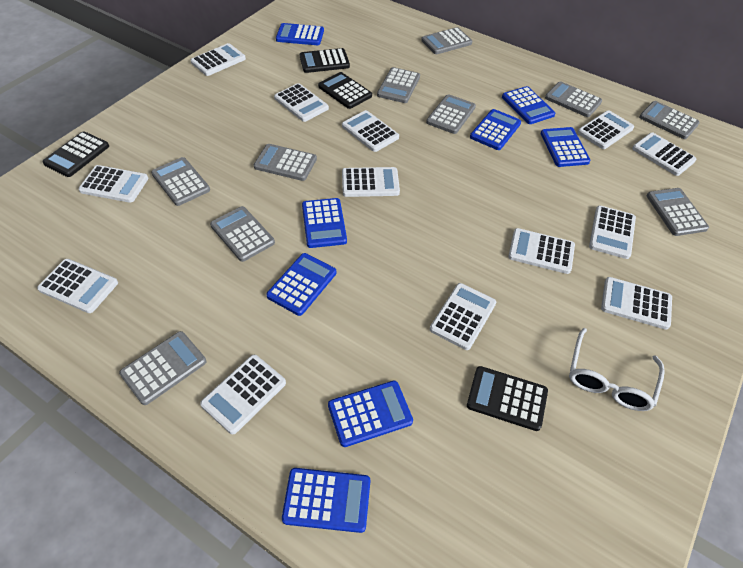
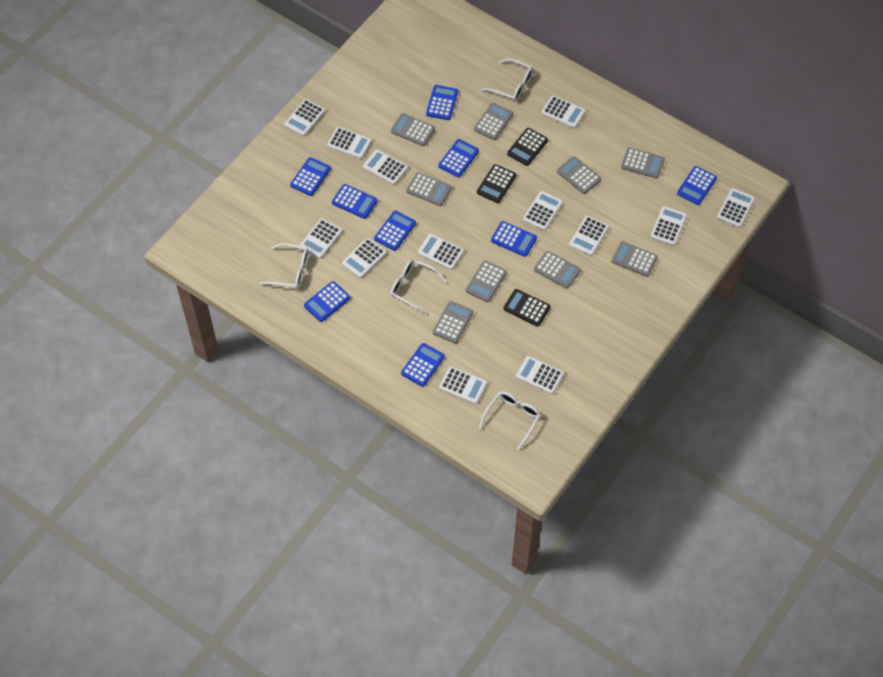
black calculator: [42,131,109,177] [300,48,350,73] [318,72,372,109] [467,366,548,431] = 4 -> [477,164,516,203] [503,289,551,327] [507,128,548,166] = 3
blue calculator: [266,253,336,316] [276,23,324,45] [282,468,371,533] [302,198,347,248] [328,381,413,447] [470,109,521,150] [502,86,555,124] [540,127,591,167] = 8 -> [290,157,331,196] [304,281,350,322] [332,184,377,219] [374,211,416,251] [401,343,445,387] [426,85,458,120] [439,139,479,177] [491,221,537,257] [677,166,717,205] = 9
grey calculator: [119,331,206,405] [151,157,210,206] [210,206,275,262] [254,144,317,181] [377,67,420,103] [421,27,472,54] [426,94,476,134] [545,81,602,117] [639,101,700,139] [647,188,709,236] = 10 -> [391,113,435,146] [406,172,452,206] [433,301,473,343] [466,261,507,302] [474,103,513,140] [534,251,581,289] [557,156,601,194] [612,241,658,277] [621,148,665,178] = 9
white glasses: [569,328,665,411] = 1 -> [260,243,309,289] [390,259,447,315] [479,391,541,450] [481,58,533,101] = 4

